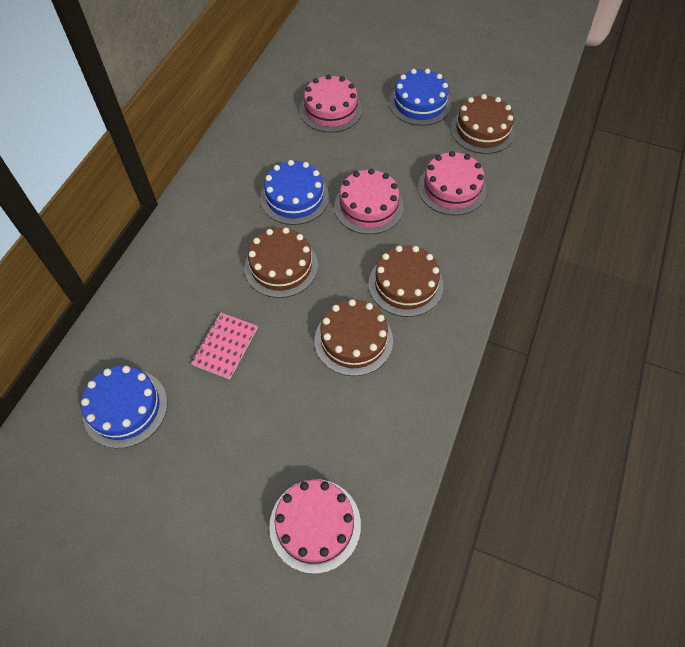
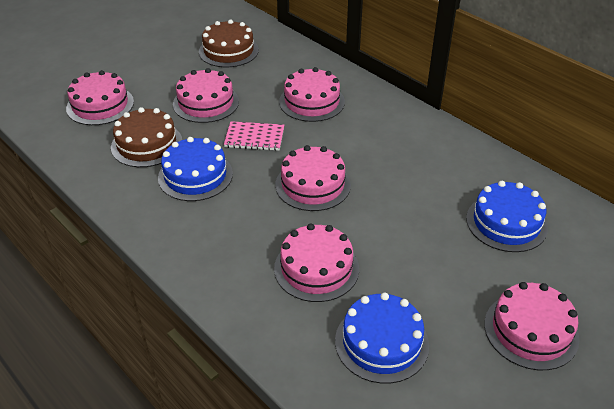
brown cake: [245,227,318,298] [315,299,393,376] [369,246,443,317] [451,94,515,154] = 4 -> [111,107,182,167] [199,20,259,67] = 2
pink cake: [269,479,361,574] [300,74,362,133] [334,169,404,234] [418,151,486,215] = 4 -> [66,70,134,125] [173,68,239,123] [274,224,359,302] [275,145,351,211] [279,67,345,122] [484,282,580,370] = 6

